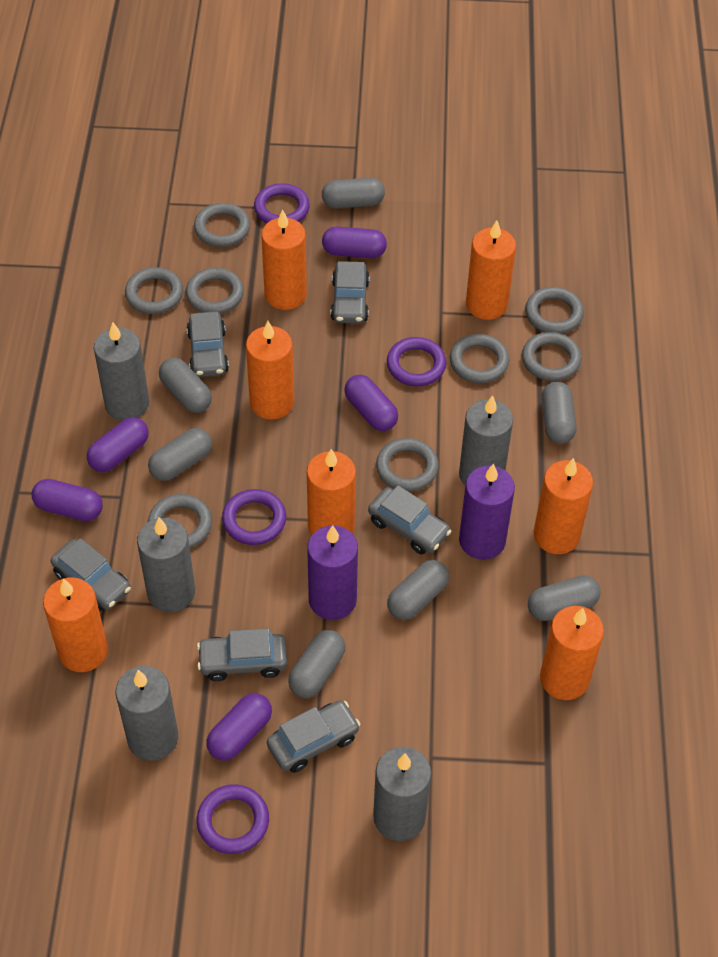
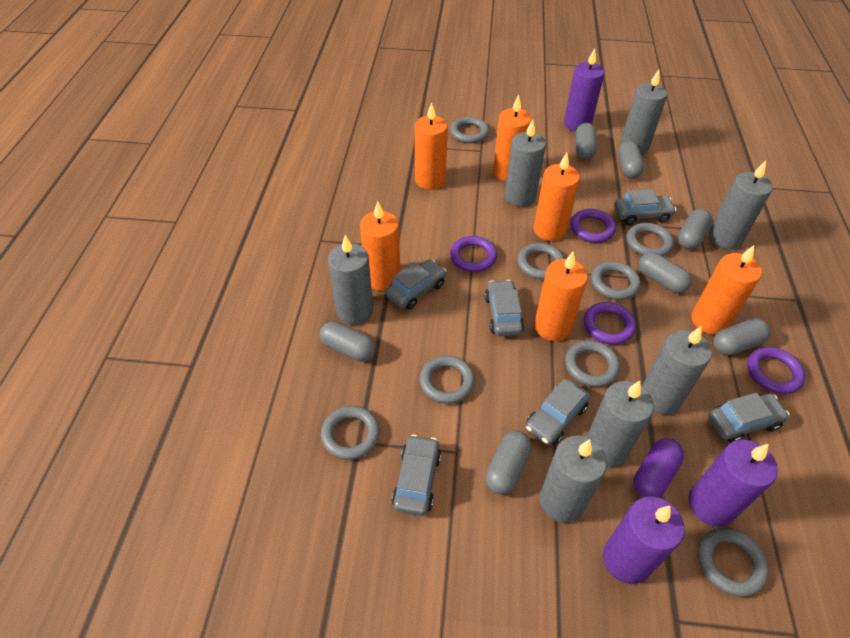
grey candle: [94,322,149,421] [116,666,178,761] [137,518,195,612] [373,747,431,841] [459,395,513,485] = 5 -> [328,235,373,325] [505,119,546,207] [539,436,607,523] [586,381,654,467] [620,70,668,154] [642,326,712,415] [709,161,773,249] = 7
orange candle: [43,577,108,672] [246,321,294,419] [261,209,307,310] [307,449,356,536] [466,220,516,320] [534,458,593,554] [540,606,604,700] = 7 -> [360,201,400,291] [415,102,448,190] [493,95,532,181] [534,153,580,241] [534,252,588,341] [691,245,762,335] = 6
purple candle: [307,525,358,620] [459,463,515,560] = 2 -> [564,48,605,132] [603,497,685,584] [689,440,778,527] = 3
purple capsule: [32,479,103,521] [87,417,149,472] [206,693,272,761] [322,227,387,258] [344,375,398,431] = 5 -> [633,438,684,498] = 1

